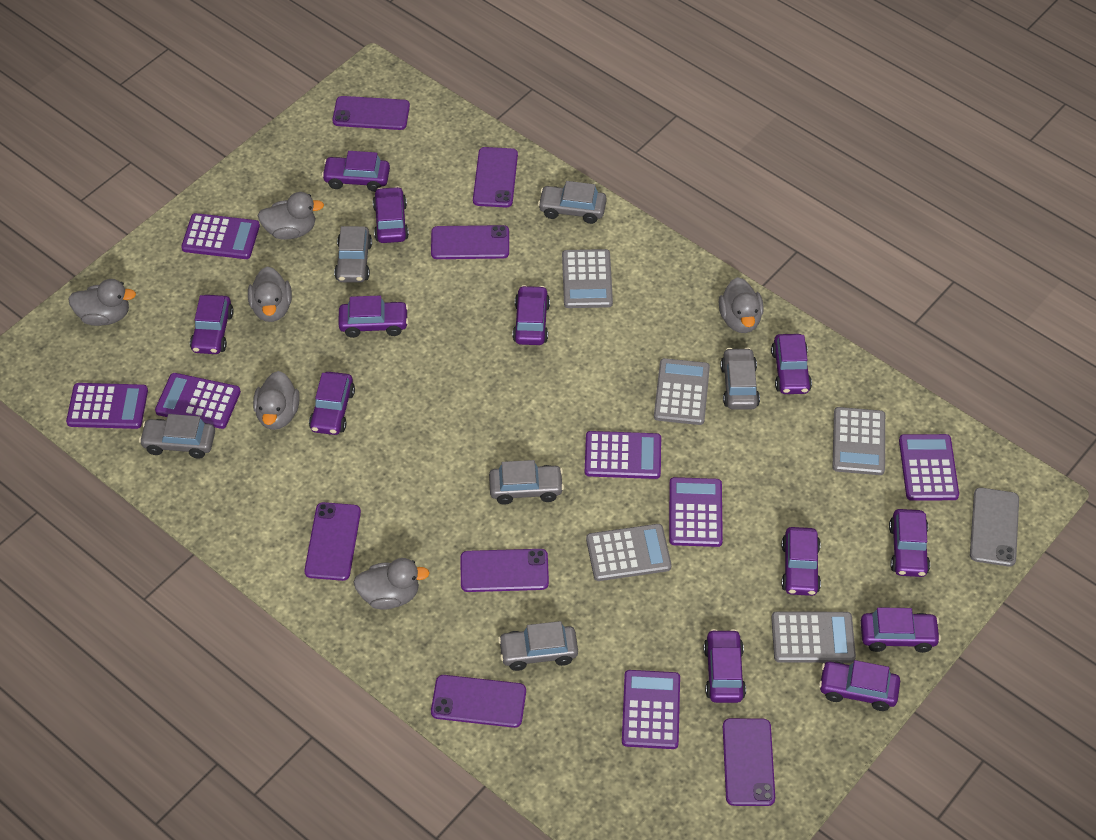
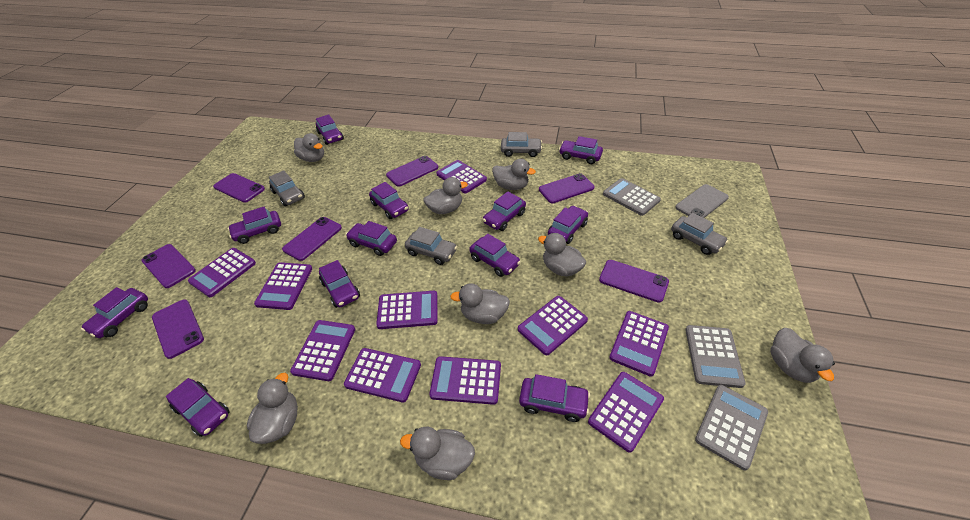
grey calculator: [562,249,613,308] [586,524,672,581] [654,358,710,425] [771,611,856,663] [832,407,885,475] = 5 -> [603,178,661,216] [685,325,746,388] [695,385,768,470] = 3
grey car: [139,414,215,459] [334,226,372,283] [489,460,564,505] [498,621,578,671] [538,181,607,224] [720,347,760,410] = 6 -> [269,170,305,206] [405,227,457,265] [501,132,542,157] [671,213,728,255] = 4
grey duck: [68,279,136,326] [248,267,292,322] [253,371,300,430] [258,192,324,240] [353,558,430,610] [719,277,764,333] = 6 -> [247,373,298,444] [294,133,324,162] [400,427,475,480] [423,177,468,214] [450,283,510,324] [492,159,536,190] [538,233,586,277] [770,328,835,383] = 8
purple calculator: [66,383,148,429] [155,373,241,429] [181,213,260,259] [585,431,661,479] [622,670,680,749] [669,477,723,547] [899,434,959,501] = 7 -> [188,248,256,297] [254,262,312,310] [290,320,355,381] [344,348,421,402] [376,291,438,329] [429,356,501,405] [436,160,487,193] [518,296,588,355] [588,372,664,453] [609,311,669,377] = 10

